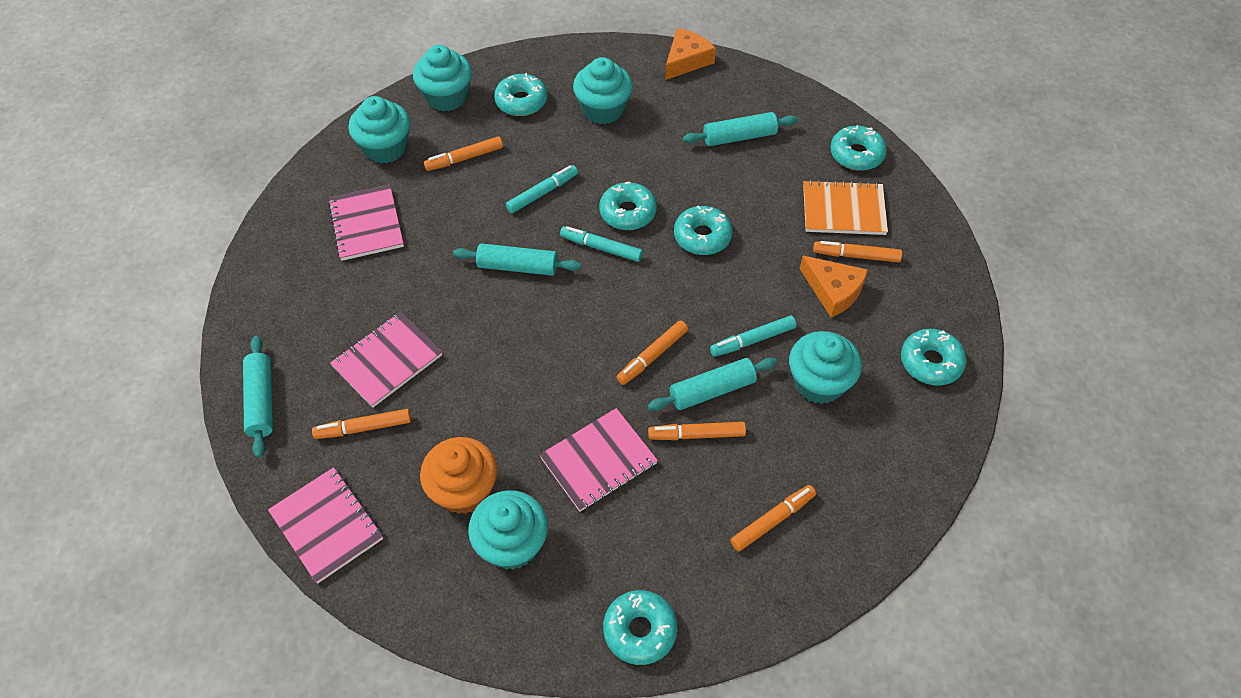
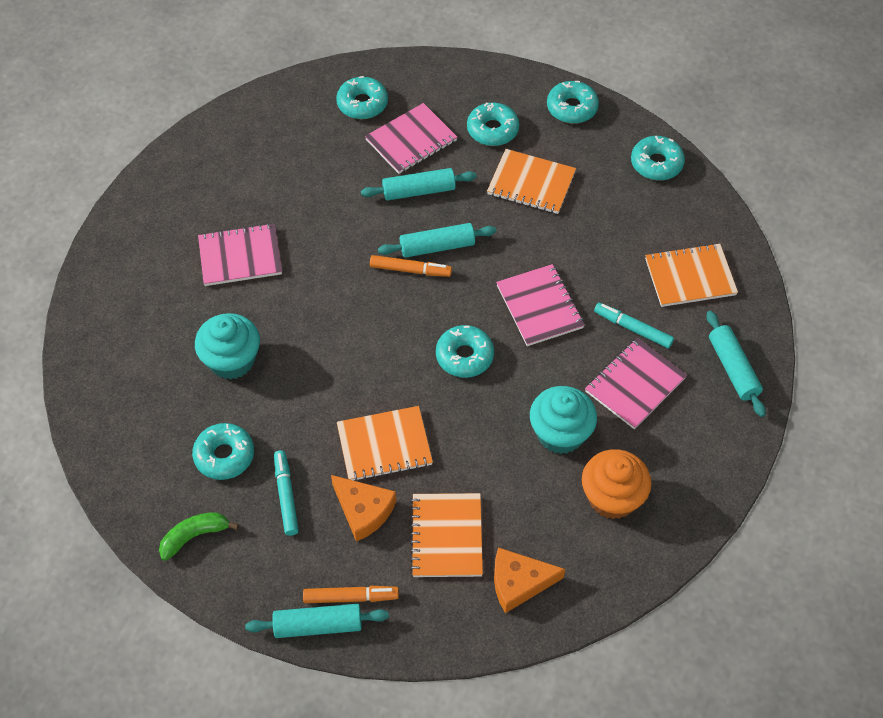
green banana: none = 0 -> [159,512,239,561] = 1
orange marker: [312,409,411,439] [424,136,503,171] [616,320,688,385] [648,422,746,440] [730,485,816,551] [813,241,902,263] = 6 -> [303,586,399,603] [370,255,452,277] = 2
orange notebook: [803,180,888,235] = 1 -> [337,406,433,481] [410,493,483,577] [487,149,576,214] [645,243,738,307] = 4
turquoise cupcake: [349,96,410,164] [413,45,472,112] [468,490,548,570] [573,57,633,124] [789,331,862,404] = 5 -> [195,313,260,380] [530,386,597,454] = 2
turquoise marker: [506,165,578,213] [560,226,643,262] [710,316,796,357] = 3 -> [274,450,299,536] [594,303,674,348] = 2

